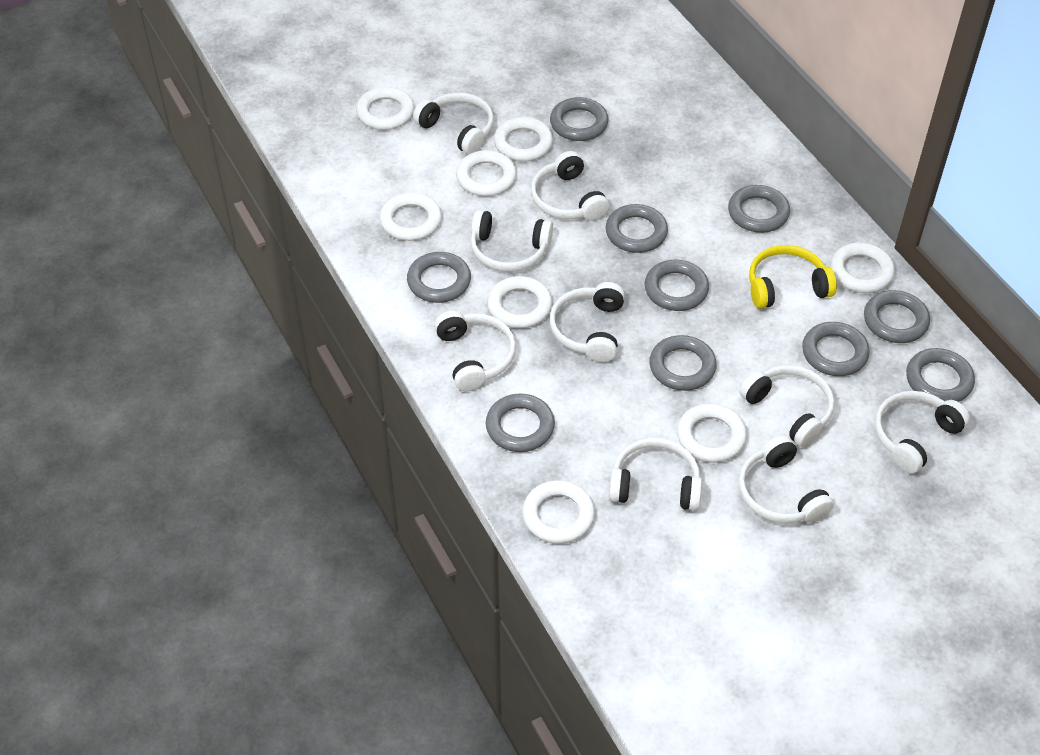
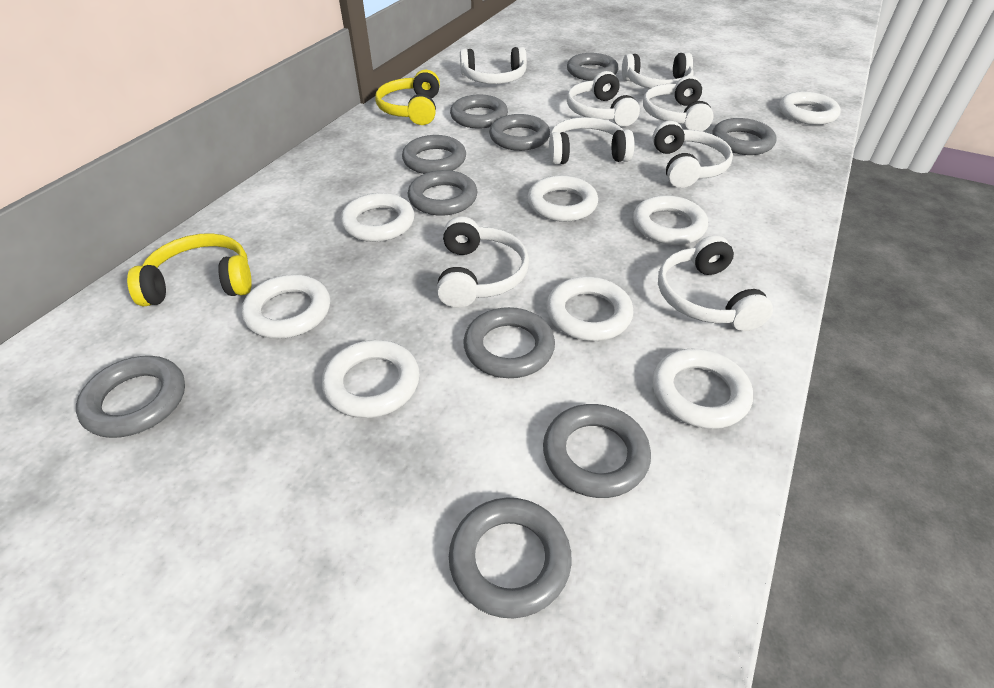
white headphones: [413,93,494,155] [434,311,516,391] [470,210,553,272] [531,151,609,221] [550,282,625,362] [609,438,702,511] [738,435,834,523] [740,365,834,447] [875,391,970,474] = 9 -> [437,216,529,308] [460,47,527,84] [549,117,635,165] [567,71,640,127] [622,52,694,89] [643,76,714,131] [652,121,733,188] [658,235,773,331] = 8
yellow headphones: [749,245,837,309] = 1 -> [127,233,252,306] [376,70,440,125] = 2

